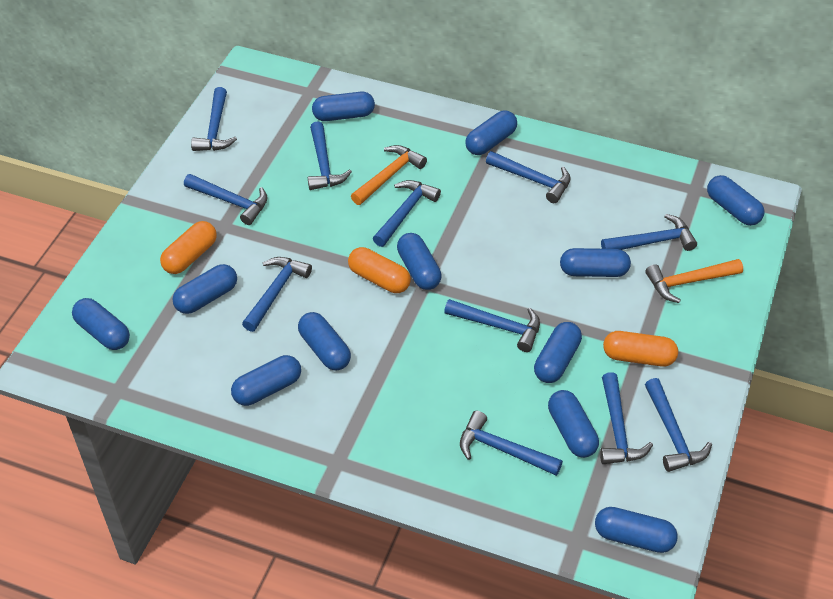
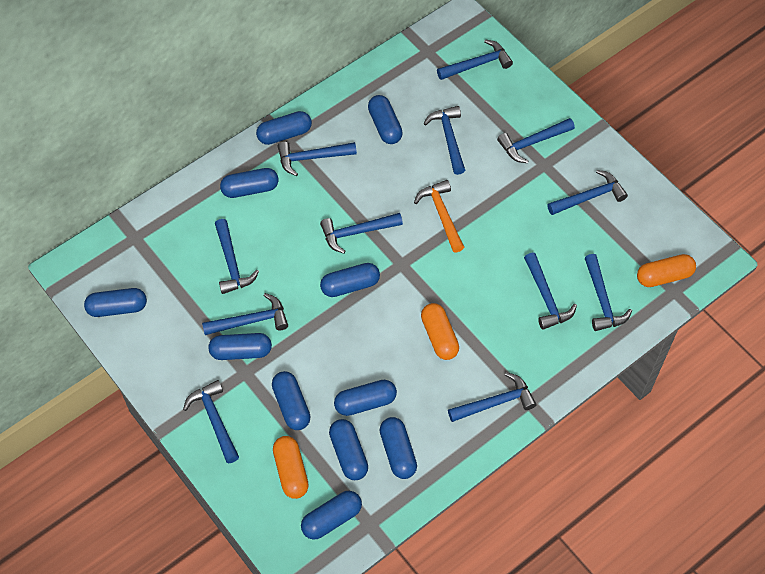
blue capsule: [72,298,130,350] [173,264,237,314] [231,355,301,406] [298,312,351,371] [312,92,375,121] [397,233,442,290] [465,110,517,155] [534,322,582,383] [548,390,599,458] [560,248,631,277] [595,507,678,553] [707,175,764,226] = 12 -> [84,288,147,317] [208,333,272,360] [220,168,279,198] [256,111,312,145] [272,371,311,430] [301,491,362,540] [320,263,380,297] [329,419,368,480] [334,380,397,416] [368,95,403,144] [380,417,417,479] = 11
blue hammer: [184,174,267,225] [191,87,237,151] [242,257,312,332] [308,121,352,190] [373,180,441,247] [444,299,540,352] [460,411,563,476] [486,151,571,203] [600,372,653,464] [601,214,697,251] [645,378,712,472] = 11 -> [183,380,239,463] [202,293,288,335] [215,219,259,294] [278,141,357,176] [320,213,403,254] [424,106,465,175] [437,39,513,80] [448,372,536,422] [497,118,575,163] [524,252,577,330] [547,170,628,215] [585,254,632,331] = 12
orange hammer: [351,145,427,205] [645,259,743,303] = 2 -> [414,180,464,252] = 1

